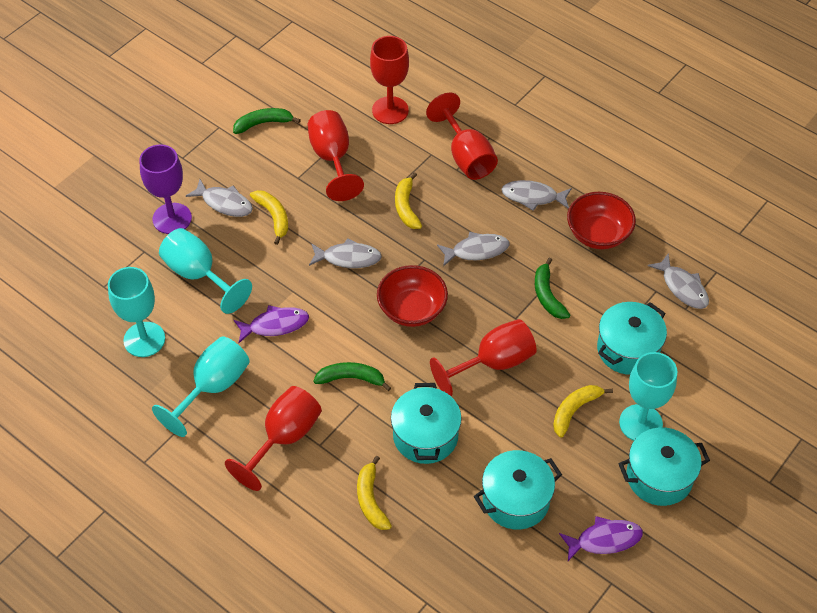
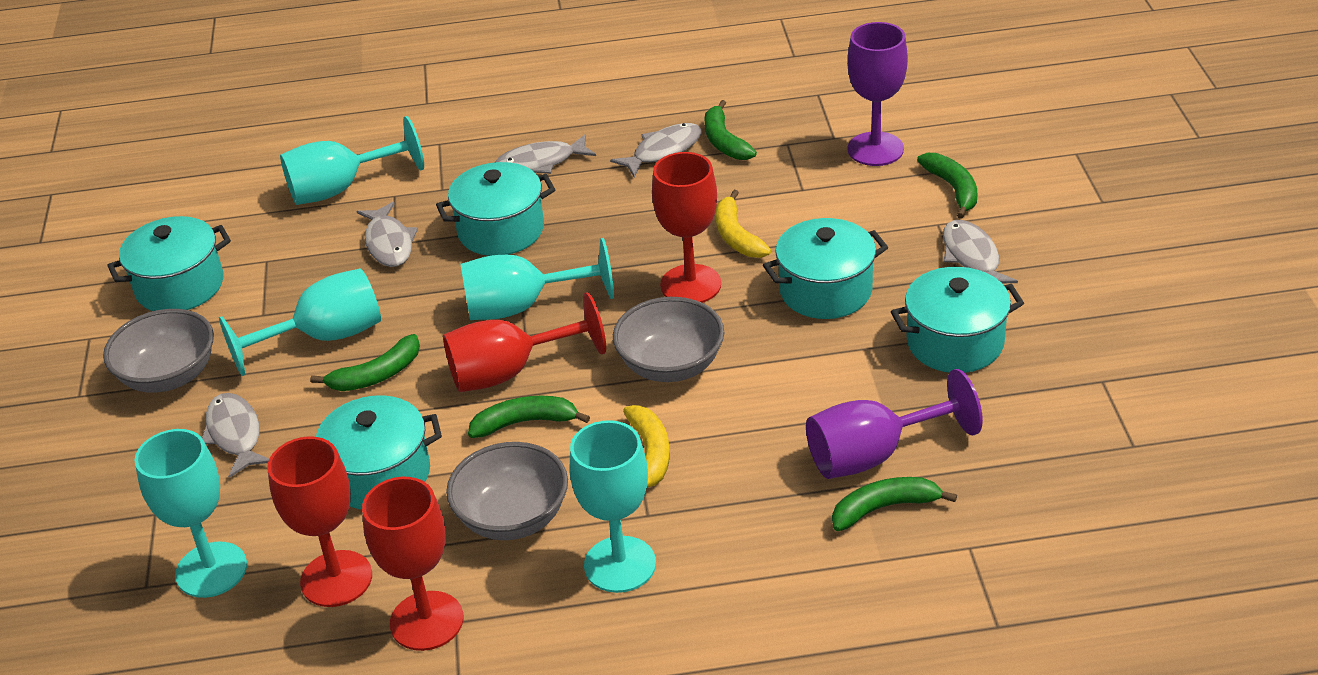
green banana: [233,108,301,134] [314,362,391,391] [535,258,570,319] = 3 -> [310,334,420,391] [468,396,590,438] [704,100,757,160] [832,477,957,531] [917,153,977,219] = 5
grey bowl: none = 0 -> [103,309,214,393] [446,442,568,540] [613,297,724,382] = 3
purple fish: [234,305,309,343] [559,516,643,561] = 2 -> none = 0
purple goblet: [139,144,192,234] = 1 -> [806,369,983,479] [847,22,908,166] = 2
red bowl: [377,265,448,327] [567,192,636,249] = 2 -> none = 0
red goblet: [225,386,322,491] [307,110,364,201] [370,36,409,124] [426,93,498,180] [430,319,537,396] = 5 -> [267,436,372,607] [362,477,464,651] [443,292,606,392] [652,152,721,303] = 4
turquoise goblet: [108,267,165,357] [152,337,250,437] [159,228,252,314] [619,352,677,441] = 4 -> [135,429,247,598] [219,268,381,376] [280,116,424,205] [460,238,614,320] [570,420,656,593] = 5
turquoise pot: [391,383,462,464] [474,450,562,530] [597,302,667,375] [618,427,710,506] = 4 -> [107,216,231,311] [316,395,442,510] [436,162,555,256] [763,218,888,319] [891,267,1024,373] = 5
yellow banana: [250,190,288,245] [357,456,392,530] [395,172,422,229] [553,385,613,438] = 4 -> [623,405,670,487] [715,190,771,258] = 2

